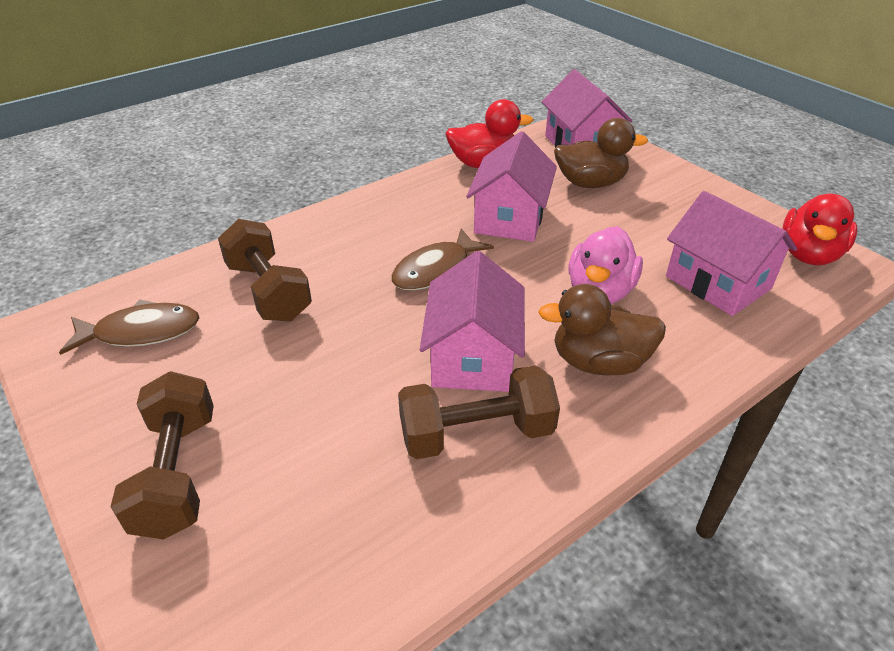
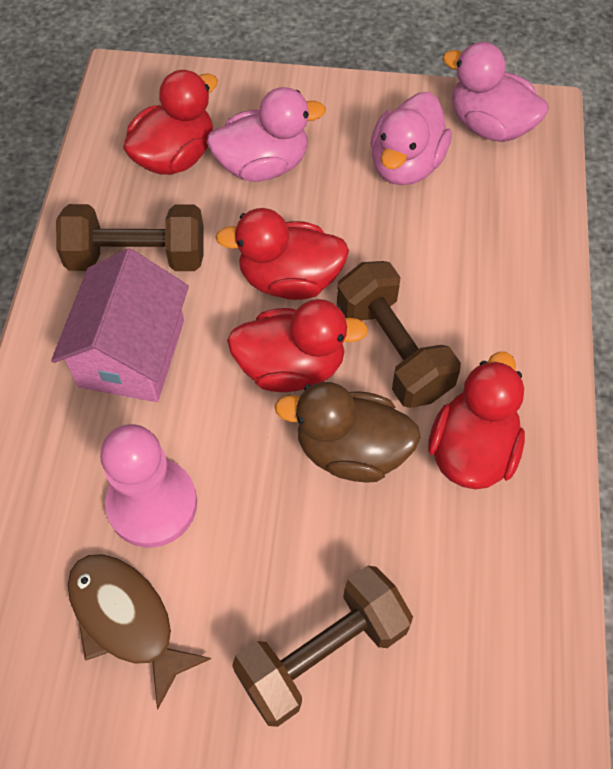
brown duck: [538,284,666,376] [554,118,648,188] = 2 -> [275,382,421,483] = 1
brown fish: [59,299,199,355] [391,228,494,290] = 2 -> [67,554,211,710] = 1
pink duck: [569,226,643,304] = 1 -> [207,87,326,182] [371,92,452,185] [442,42,549,142] = 3
pink house: [420,251,525,392] [466,131,557,242] [542,69,633,148] [666,191,797,316] = 4 -> [51,249,189,402] = 1
pink pawn: none = 0 -> [100,424,197,548] = 1
red duck: [446,99,534,168] [782,194,857,266] = 2 -> [123,70,218,175] [216,208,349,300] [227,299,368,392] [428,352,525,490] = 4

